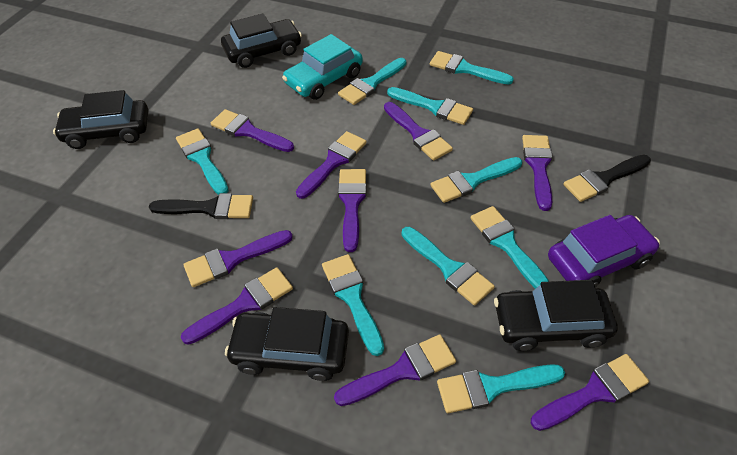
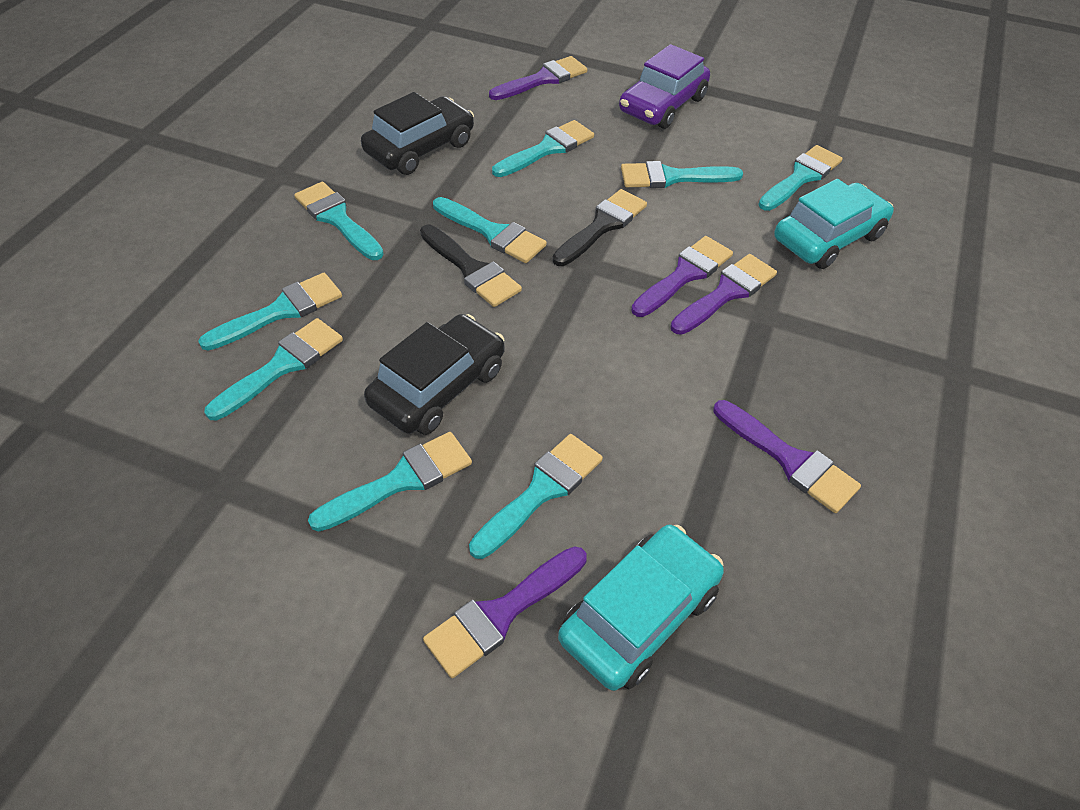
black car: [53,90,149,149] [221,13,302,68] [225,307,349,381] [494,280,618,351] = 4 -> [361,92,474,175] [364,314,505,435] = 2
purple brush: [181,267,293,345] [183,230,293,287] [211,109,294,152] [296,131,366,199] [334,334,456,406] [338,169,367,252] [384,102,453,161] [522,135,553,211] [531,354,649,431] = 9 -> [423,546,587,678] [489,56,587,100] [631,236,733,317] [670,254,777,335] [714,400,861,513] = 5
turquoise car: [282,34,363,100] = 1 -> [558,525,724,691] [774,179,894,269] = 2

